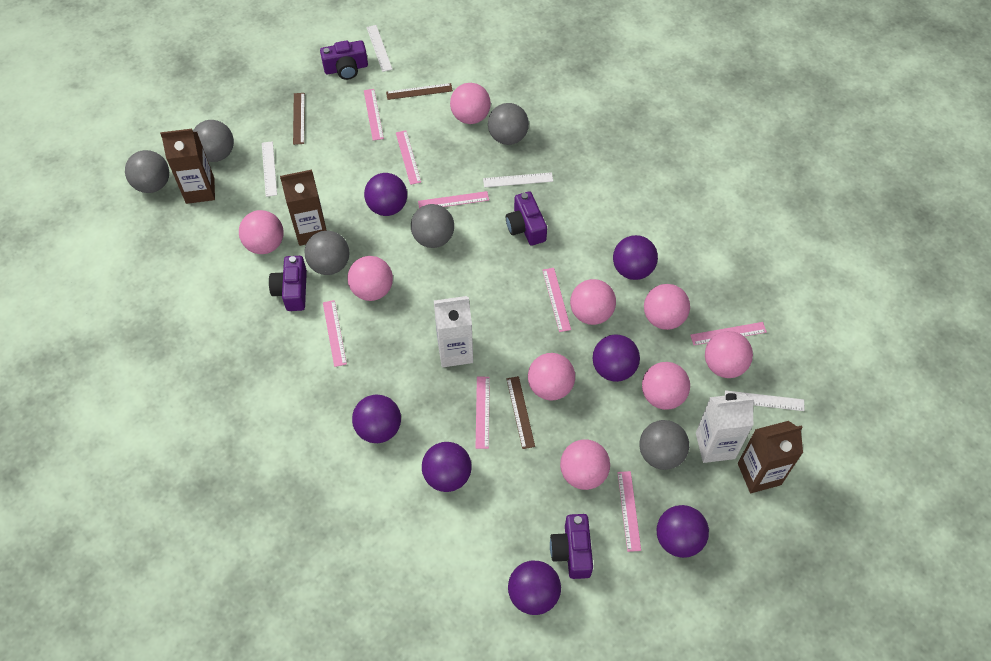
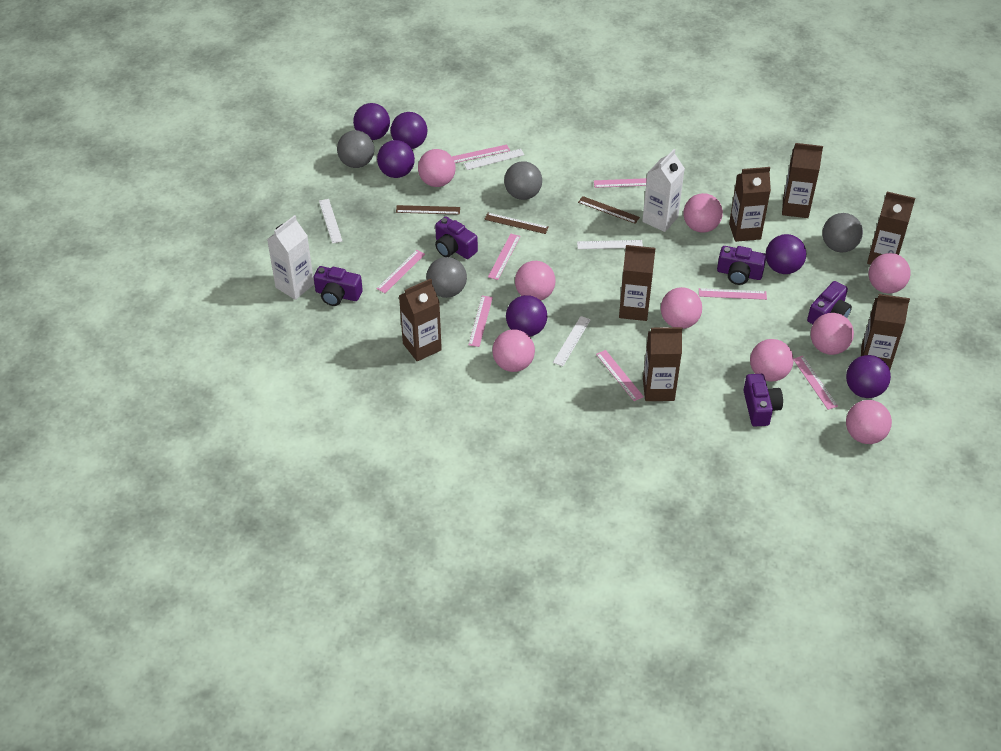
brown carton: [160,129,215,204] [280,170,327,246] [738,421,803,493] = 3 -> [399,279,442,361] [619,245,655,321] [643,327,682,401] [729,167,771,242] [782,143,823,218] [861,294,910,370] [867,192,915,265] = 7
grey ball: [125,150,169,193] [193,120,234,162] [304,231,349,275] [411,204,454,248] [488,103,529,145] [639,420,689,470] = 6 -> [337,130,374,168] [426,257,467,298] [504,161,542,200] [822,213,863,253] = 4
purple ball: [352,394,401,443] [364,173,407,216] [422,442,472,492] [508,561,561,615] [593,334,640,382] [613,235,658,280] [657,505,709,558] = 7 -> [353,103,390,140] [377,140,415,178] [391,112,427,149] [506,295,547,337] [766,234,806,274] [846,355,891,398] = 6
purple camera: [269,256,307,311] [320,40,368,80] [506,191,547,245] [550,514,593,579] = 4 -> [314,266,363,306] [435,217,478,259] [717,246,766,285] [743,374,783,426] [807,281,852,324] = 5

